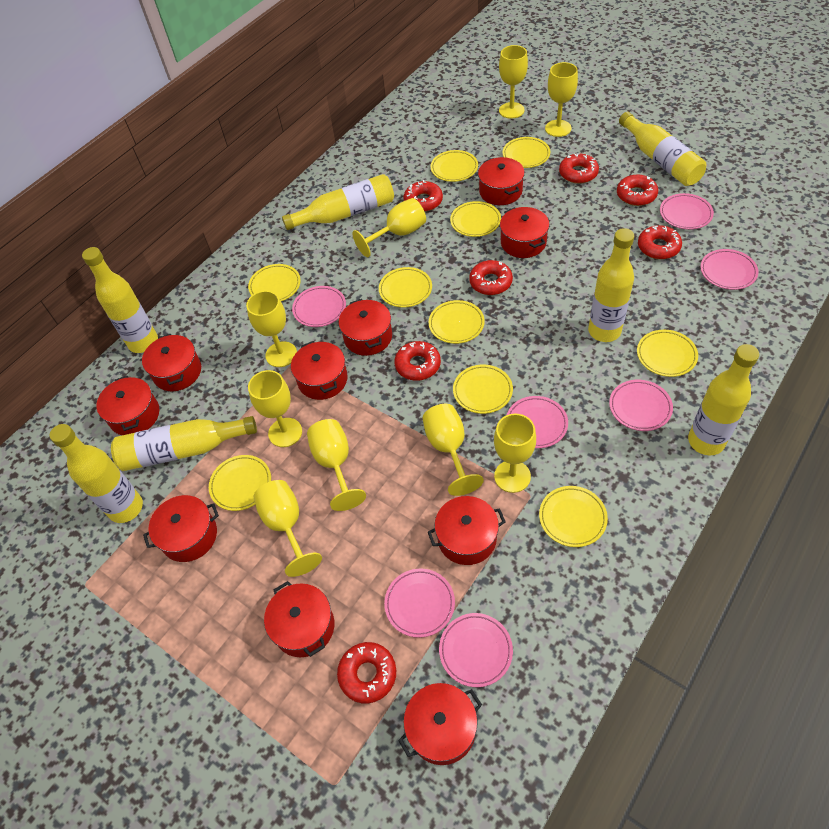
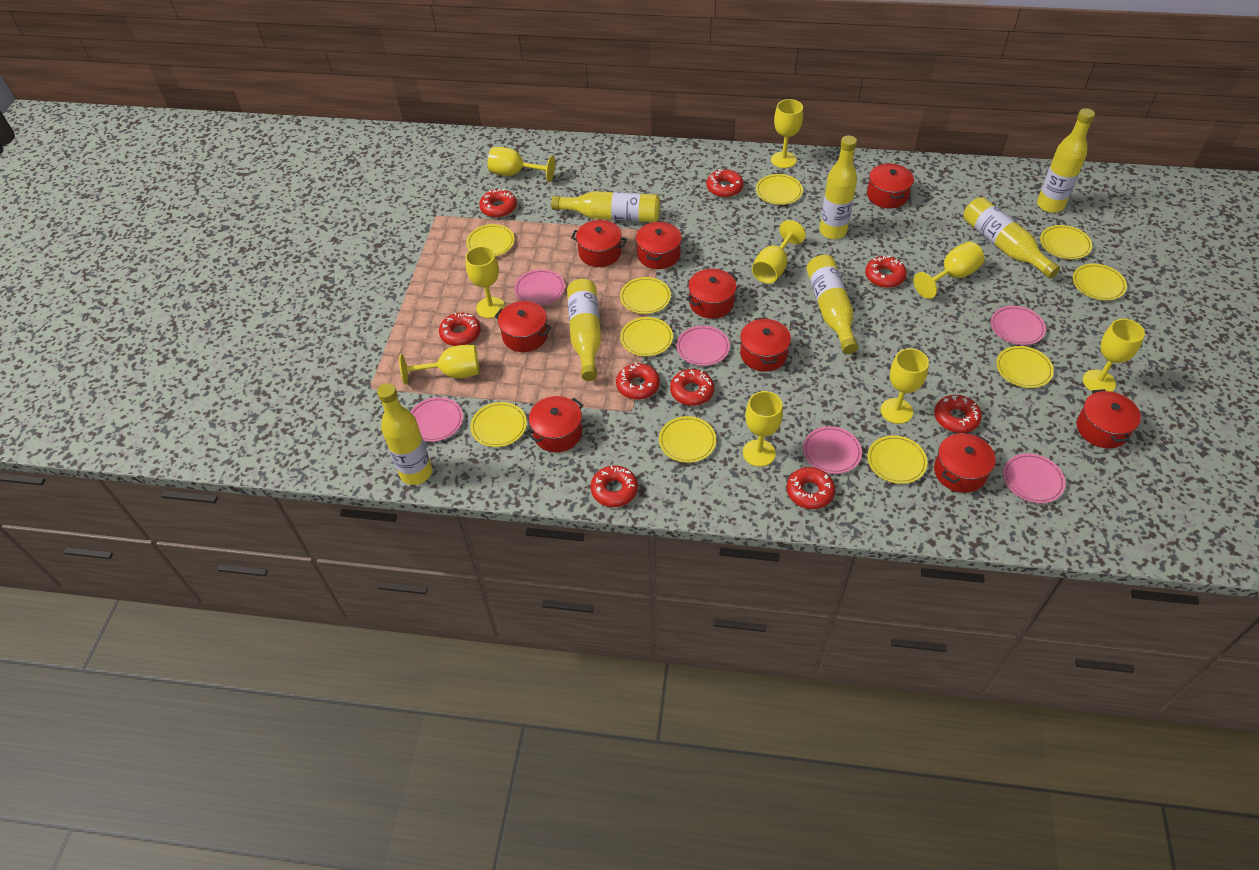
pink plate: [292,286,346,327] [384,569,455,638] [439,613,513,687] [507,396,568,448] [609,380,673,431] [660,193,714,230] [700,249,758,290] = 7 -> [410,397,463,442] [514,269,565,305] [676,326,730,366] [803,426,862,474] [991,306,1046,345] [1003,453,1066,503] = 6
red donut: [337,642,396,704] [395,341,441,381] [404,180,443,212] [469,260,513,295] [559,153,599,184] [617,174,658,206] [638,225,682,259] = 7 -> [439,313,481,346] [479,189,517,218] [591,465,638,507] [616,362,660,400] [670,369,714,406] [706,169,744,197] [787,467,835,509] [865,256,907,288] [934,395,982,433] = 9
red pot: [96,376,159,435] [142,334,201,391] [143,495,219,562] [264,581,334,657] [291,341,348,400] [339,299,392,356] [398,683,482,765] [428,496,506,565] [478,157,525,205] [500,207,549,258] = 10 -> [494,301,551,352] [528,396,583,452] [571,220,627,267] [636,221,682,269] [687,269,738,319] [740,318,791,371] [867,163,914,208] [934,433,996,493] [1077,389,1141,448] = 9

